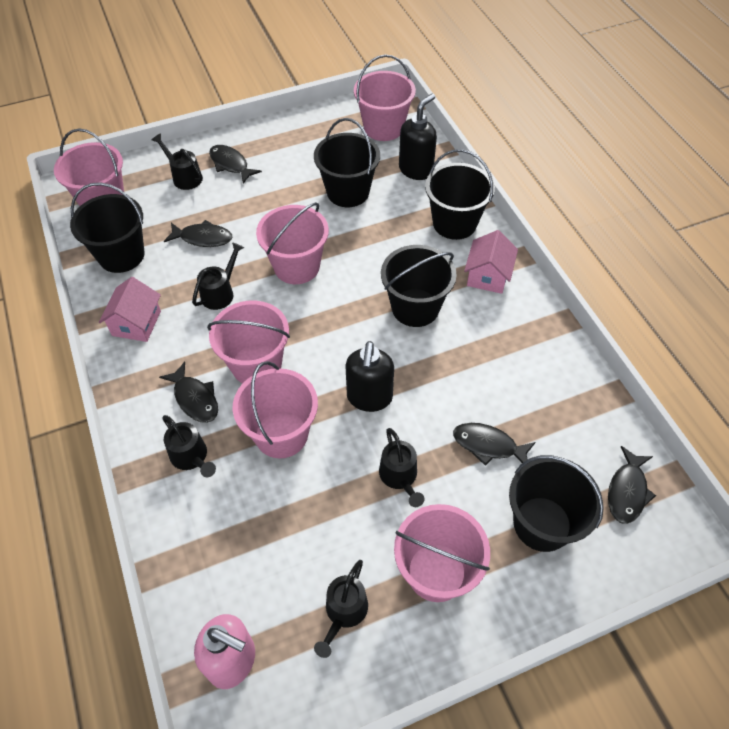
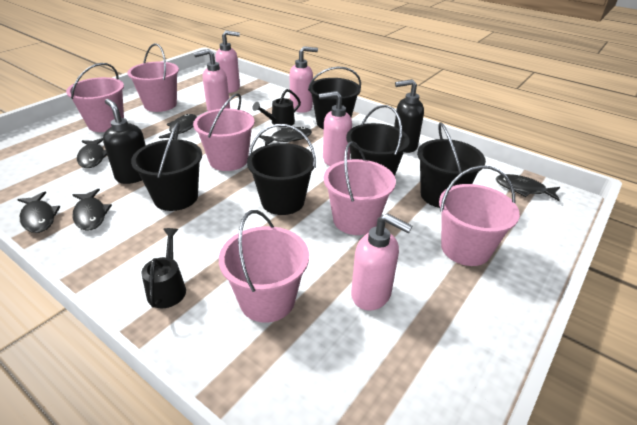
black fish: [159,362,218,423] [164,220,232,247] [209,145,262,184] [453,423,536,466] [608,446,656,524] = 5 -> [17,191,60,233] [72,188,112,231] [77,138,107,168] [159,114,197,140] [260,127,312,146] [496,174,560,201] = 6
black watering can: [152,133,203,190] [162,415,216,477] [192,242,244,310] [314,560,368,658] [379,428,424,507] = 5 -> [141,228,186,308] [252,89,301,127] = 2
pink house: [99,277,161,342] [464,230,518,294] = 2 -> none = 0
pink soap dispenser: [194,614,255,689] = 1 -> [194,49,230,111] [215,30,240,93] [289,46,318,113] [319,91,352,166] [351,213,412,311] = 5

